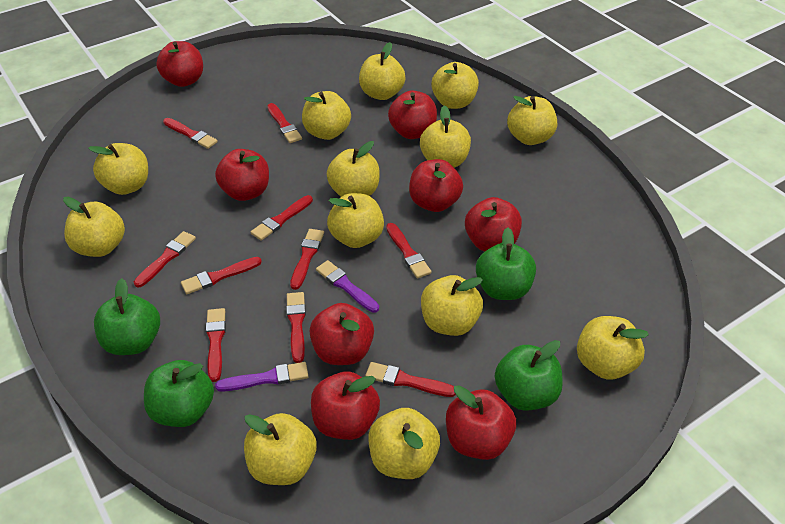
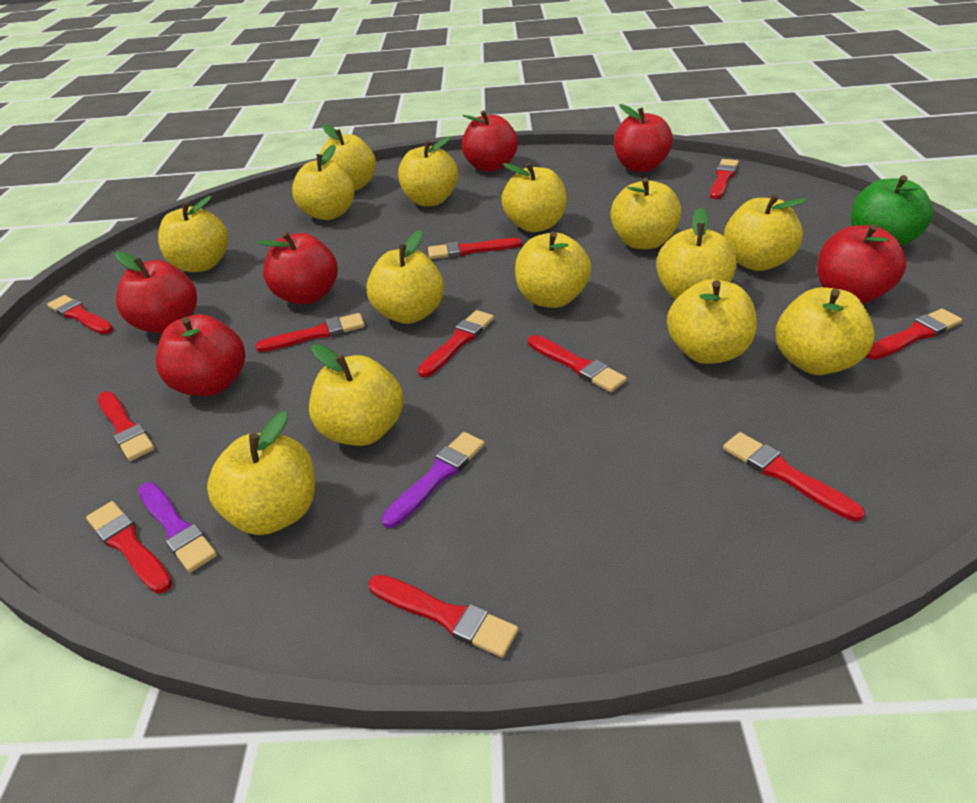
green apple: [94,278,160,355] [144,360,214,427] [476,227,536,300] [495,340,563,411] = 4 -> [851,175,933,247] = 1
red apple: [156,41,203,87] [215,149,269,201] [309,303,374,365] [311,371,380,440] [388,90,437,139] [409,159,463,212] [446,385,516,460] [465,197,522,251] = 8 -> [115,252,197,333] [156,314,245,396] [258,232,338,304] [462,110,518,172] [614,104,673,172] [817,224,907,304] = 6
red brush: [134,231,196,288] [163,118,218,149] [181,257,262,294] [206,308,226,382] [251,195,313,241] [267,103,302,143] [286,292,306,363] [290,229,324,290] [365,362,456,397] [386,223,431,278] = 10 -> [47,295,113,334] [86,501,172,594] [98,391,155,461] [255,313,365,352] [368,574,519,658] [418,310,494,377] [428,238,522,259] [528,335,627,392] [710,159,739,199] [723,432,865,521] [866,309,962,360] = 11
yellow apple: [63,197,125,257] [88,143,148,195] [244,413,317,485] [302,91,351,140] [327,141,380,197] [327,193,384,248] [359,42,406,100] [368,408,440,479] [420,106,471,168] [421,275,483,336] [431,62,479,109] [507,96,557,145] [577,316,649,380] = 13 -> [158,196,228,272] [207,411,315,535] [292,144,354,220] [309,344,404,446] [320,124,376,191] [366,230,444,324] [398,136,458,206] [501,162,567,232] [515,232,591,308] [610,178,681,249] [656,208,737,300] [667,279,757,364] [723,194,807,271] [776,287,875,375] = 14

